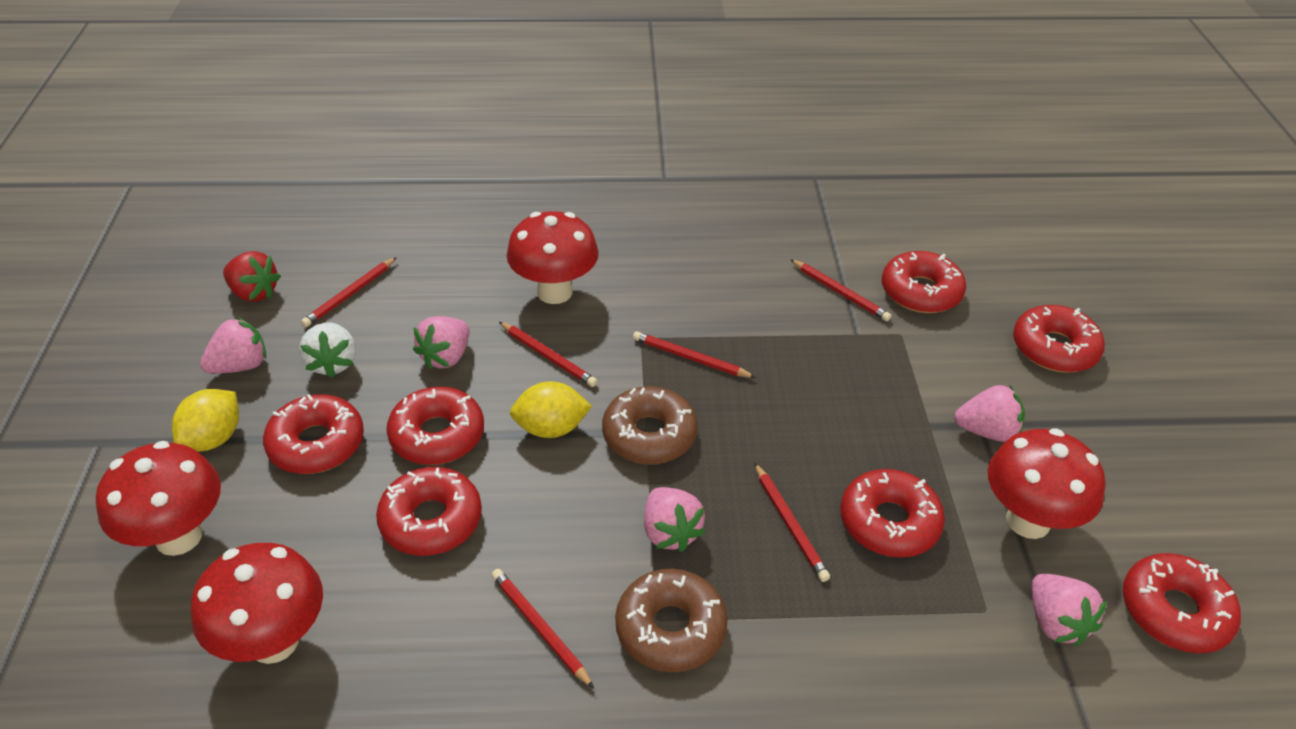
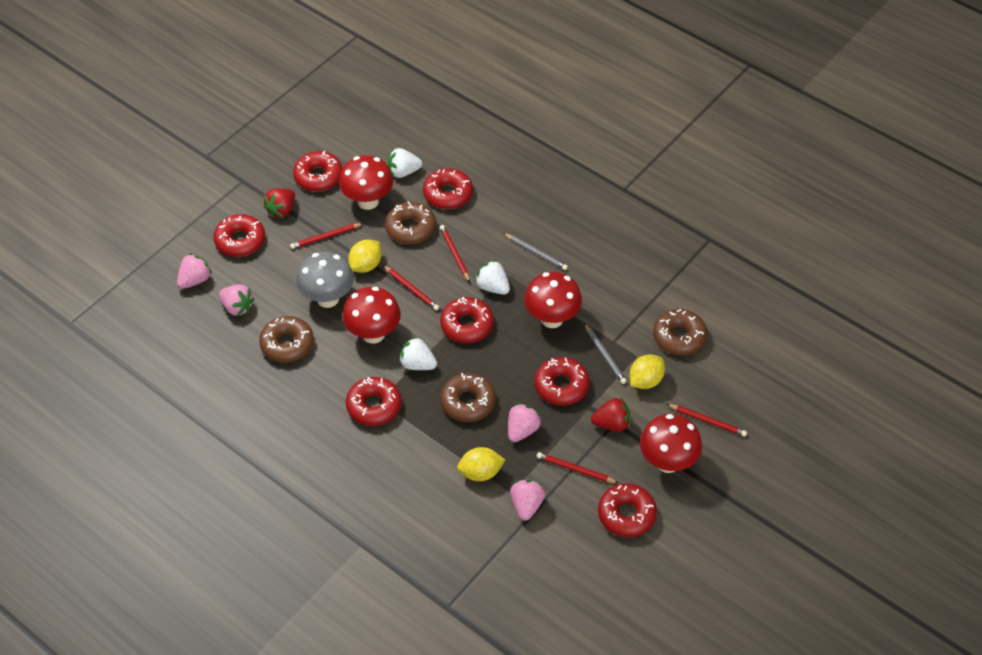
brown donut: [602,387,698,464] [615,569,728,672] = 2 -> [259,316,314,363] [385,201,436,244] [440,373,496,422] [653,309,707,355] = 4
grey mushroom: none = 0 -> [296,252,354,308] = 1
grey pencil: none = 0 -> [503,233,568,270] [584,323,627,384] = 2
pink strawberry: [200,317,266,374] [413,316,470,370] [644,487,705,552] [954,385,1025,442] [1031,573,1107,646] = 5 -> [177,253,212,289] [219,284,255,316] [508,403,541,442] [510,480,545,521] = 4
red pencil: [301,257,397,327] [492,569,594,689] [499,322,597,387] [633,331,756,378] [754,463,830,582] [790,259,891,321] = 6 -> [290,223,364,249] [383,265,439,310] [440,225,470,282] [537,452,618,483] [667,404,747,437] = 5
red strawberry: [223,251,281,302] = 1 -> [263,188,295,218] [591,398,630,431] = 2
white strawberry: [299,322,356,378] = 1 -> [388,148,422,178] [399,337,437,370] [475,260,510,295] = 3
yellow lemon: [172,389,239,451] [510,381,592,438] = 2 -> [348,240,382,273] [457,447,505,481] [629,354,665,389] = 3

